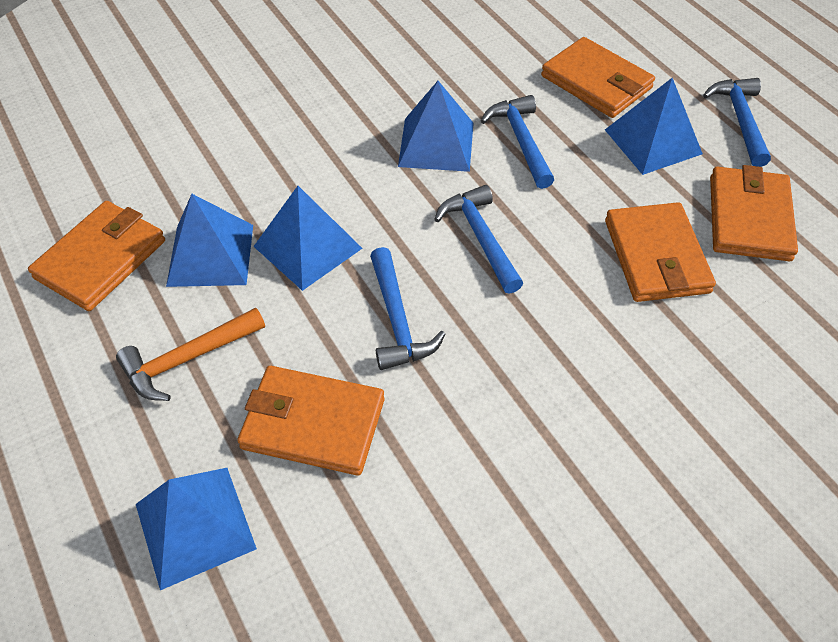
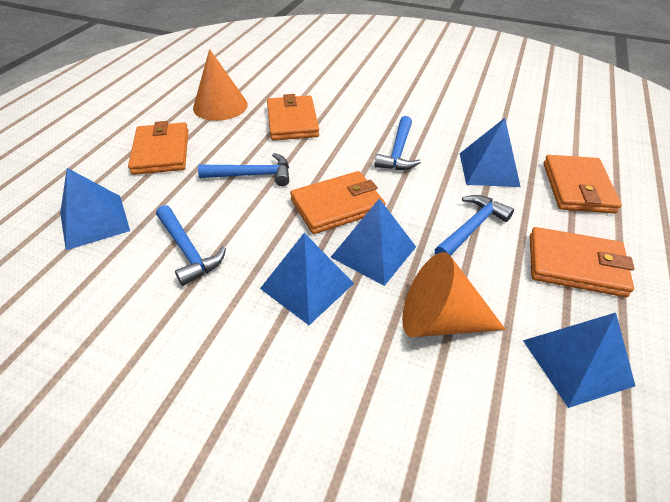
orange cone: none = 0 -> [193,49,247,121] [402,252,506,337] = 2
orange hammer: [116,307,265,401] = 1 -> none = 0

